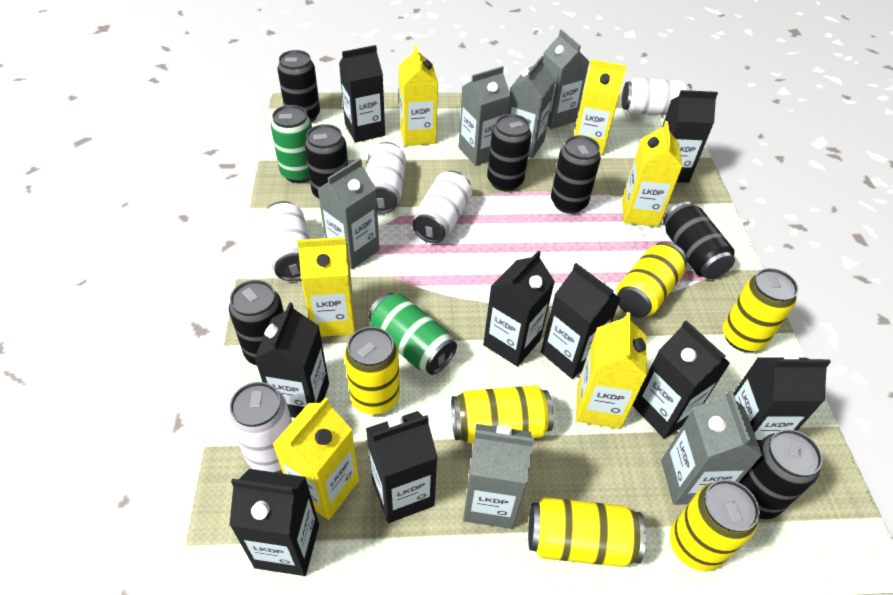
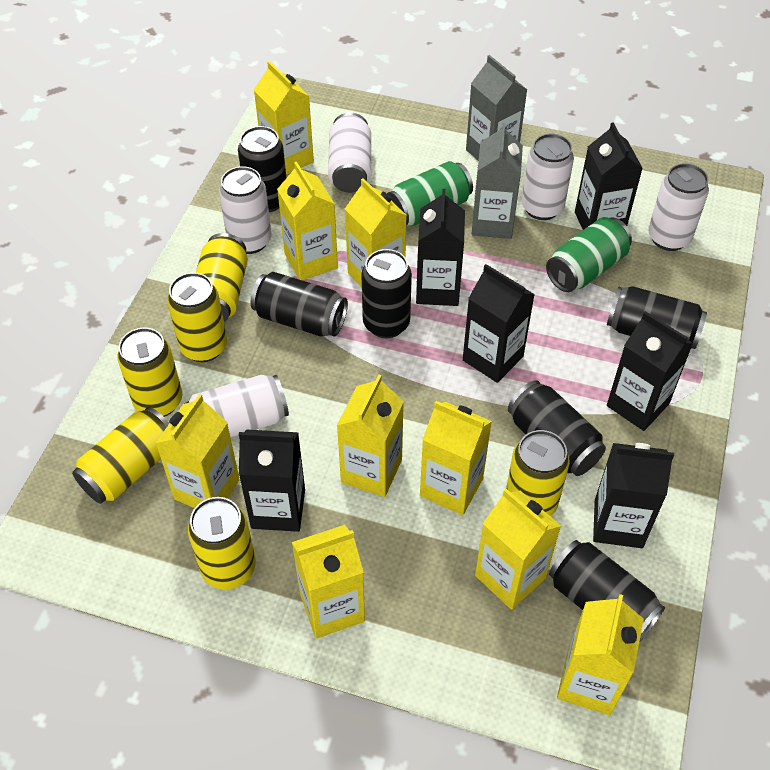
black can: [229,280,284,365] [278,50,320,122] [305,124,348,199] [487,114,532,191] [551,135,601,214] [663,202,735,279] [738,429,823,519] = 7 -> [238,126,286,212] [251,272,348,337] [361,249,412,338] [508,380,606,476] [549,540,665,641] [607,286,707,349] = 6
black carton: [229,469,319,576] [254,302,329,418] [339,45,385,143] [366,411,438,523] [483,250,555,367] [541,263,621,379] [633,320,730,439] [662,90,718,183] [733,354,831,445] = 9 -> [239,429,305,532] [416,189,465,306] [463,264,535,383] [575,122,643,230] [593,443,674,548] [607,311,693,431] = 6
grey carton: [318,158,380,269] [459,66,511,166] [463,424,534,529] [508,56,556,158] [543,29,589,129] [661,390,763,505] = 6 -> [466,55,527,161] [472,123,523,239] = 2
yellow carton: [272,397,359,520] [297,237,355,337] [399,45,438,146] [574,59,627,155] [576,312,647,429] [622,121,683,227] = 6 -> [155,394,240,508] [254,61,314,175] [277,162,338,281] [292,525,365,638] [337,374,404,497] [345,178,407,287] [420,401,492,515] [475,489,561,610] [557,594,644,715] = 9

